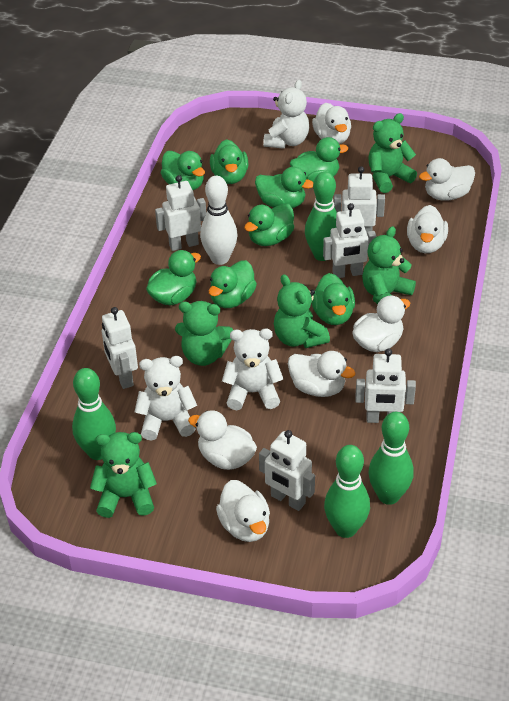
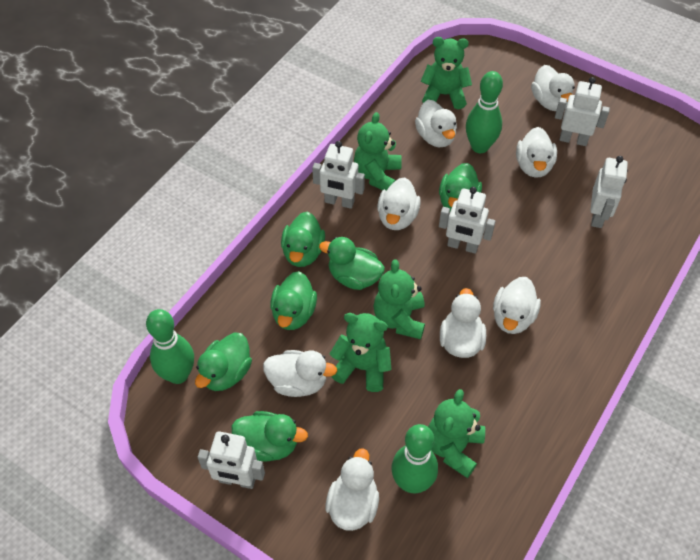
green bowling pin: [72,368,116,460] [305,172,337,261] [324,445,370,538] [369,412,414,505] = 4 -> [146,309,194,384] [392,424,438,493] [466,71,503,153] = 3
green duck: [146,250,201,305] [161,151,205,190] [209,260,257,308] [210,139,248,184] [244,203,294,246] [255,167,313,208] [290,137,348,183] [312,273,355,325] = 8 -> [195,332,252,391] [232,411,308,461] [270,271,317,330] [281,212,325,267] [319,237,385,290] [439,163,482,211] = 6
white bowling pin: [200,176,238,265] = 1 -> none = 0
white duck: [188,410,257,470] [216,480,270,542] [288,351,355,397] [312,103,351,144] [352,296,410,352] [407,205,448,253] [419,158,475,201] = 7 -> [263,350,337,397] [326,448,379,531] [377,177,421,230] [415,100,457,147] [440,288,486,358] [493,277,541,334] [516,127,557,178] [531,65,575,111] = 8
white robot: [102,307,138,389] [155,175,206,251] [259,430,315,511] [323,203,376,278] [334,166,385,232] [355,349,416,423] = 6 -> [198,431,265,489] [312,141,365,209] [439,187,496,254] [555,77,610,146] [590,156,628,228] = 5
white teddy bear: [135,356,197,440] [222,328,283,410] [263,80,309,149] = 3 -> none = 0

